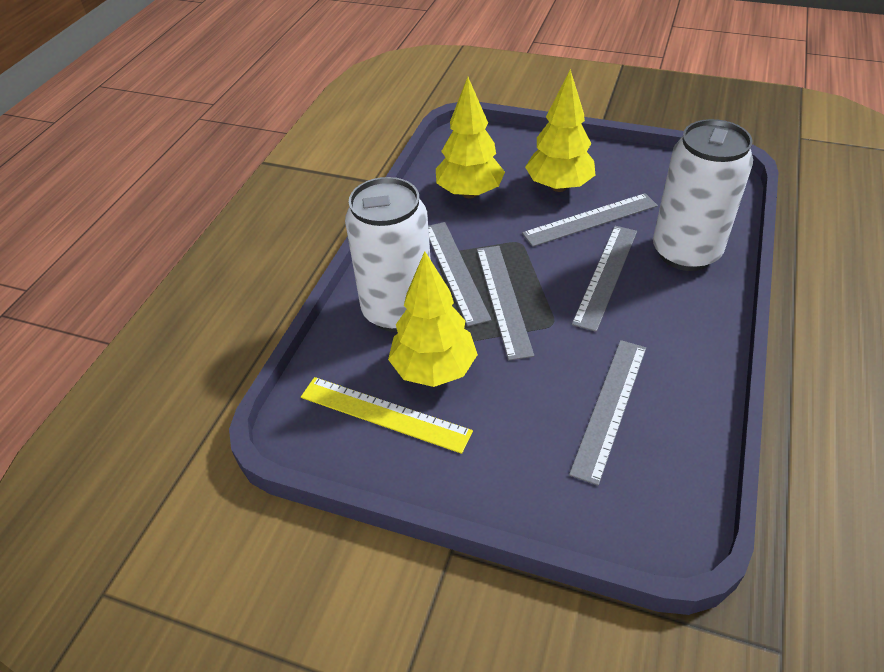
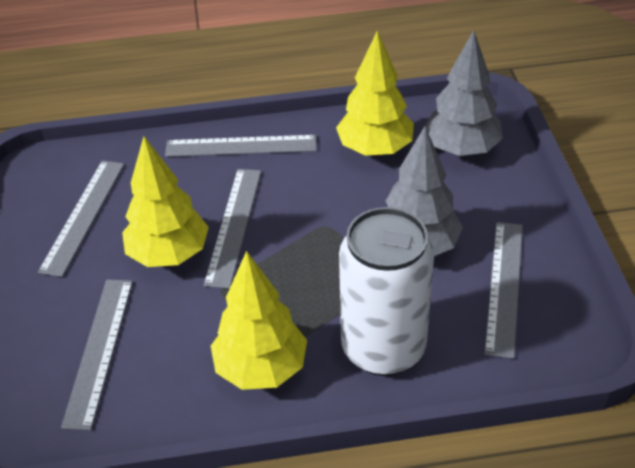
grey tree: none = 0 -> [386,126,463,256] [425,30,503,156] = 2
white can: [345,177,431,332] [653,119,753,271] = 2 -> [339,207,434,376] = 1
yellow ruler: [301,377,473,454] = 1 -> none = 0

